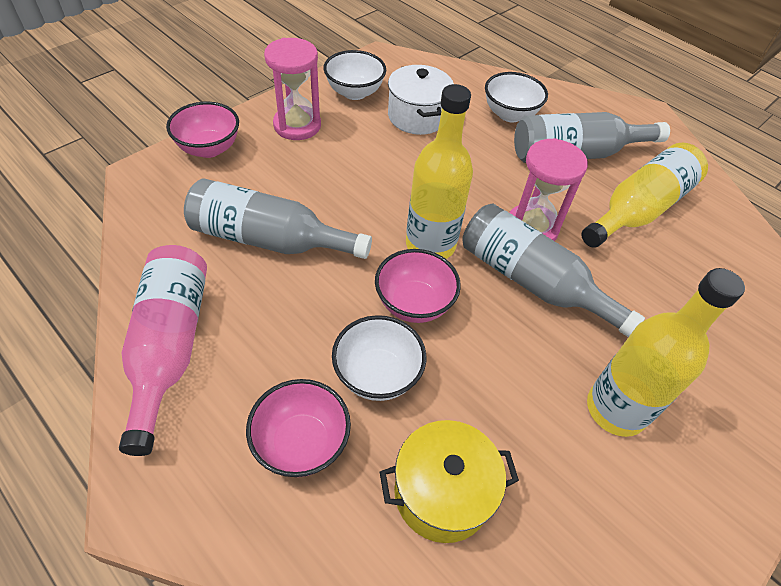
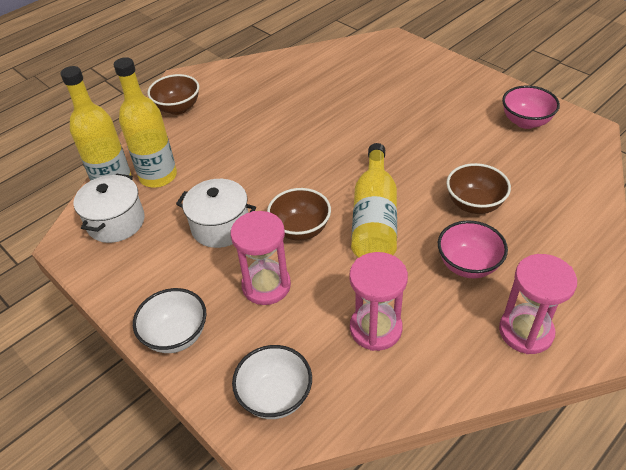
brown bowl: none = 0 -> [147,74,199,115] [267,188,331,241] [446,163,511,214] = 3
grey bottle: [184,178,372,259] [462,204,645,337] [514,112,670,163] = 3 -> none = 0
pink bottle: [119,245,207,456] = 1 -> none = 0
pink bowl: [166,102,239,158] [246,379,351,477] [375,249,461,323] = 3 -> [438,221,508,278] [502,85,560,129] = 2
pink hourglass: [264,38,321,140] [509,138,588,241] = 2 -> [231,211,291,305] [349,252,408,351] [499,254,577,354] = 3
white bowl: [324,50,386,100] [332,315,426,401] [485,72,548,122] = 3 -> [133,288,206,353] [232,345,312,419] = 2
white pot: [388,65,454,135] = 1 -> [74,174,145,243] [176,179,256,248] = 2
yellow pot: [380,420,519,543] = 1 -> none = 0

